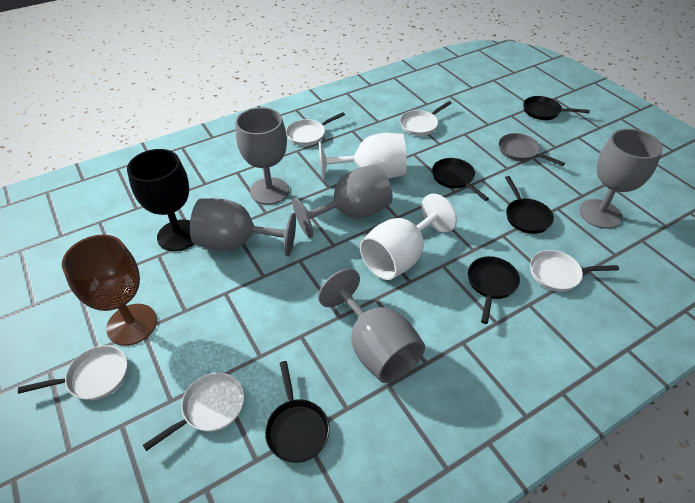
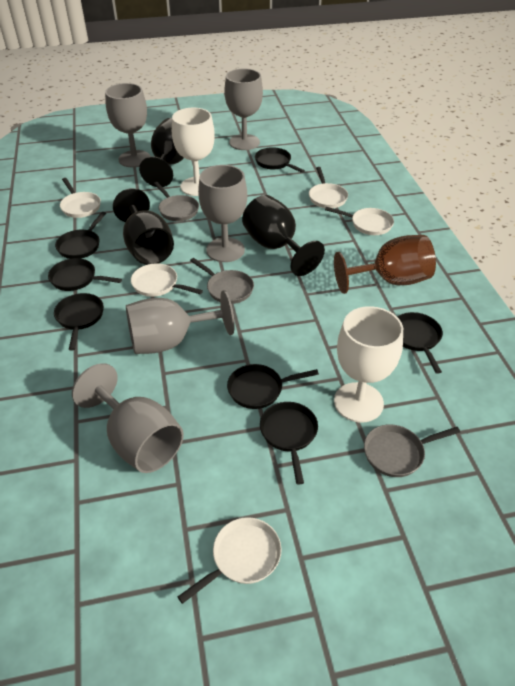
black goblet: [127,149,194,251] = 1 -> [113,188,174,265] [139,118,184,187] [242,195,325,276] = 3
black pan: [265,361,330,463] [432,158,489,201] [468,256,520,324] [505,176,554,234] [523,96,590,120] = 5 -> [48,258,122,291] [54,293,104,351] [55,212,106,259] [227,364,319,409] [255,147,305,173] [260,402,318,485] [397,312,443,374] = 7
grey pan: [499,133,565,166] = 1 -> [154,182,199,221] [190,258,254,304] [364,424,460,477] = 3

